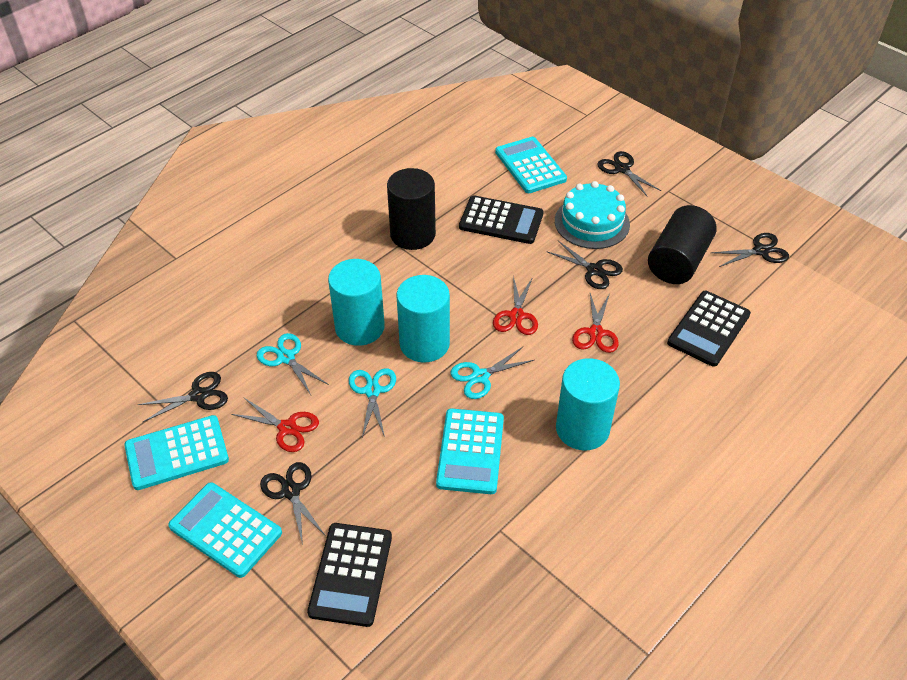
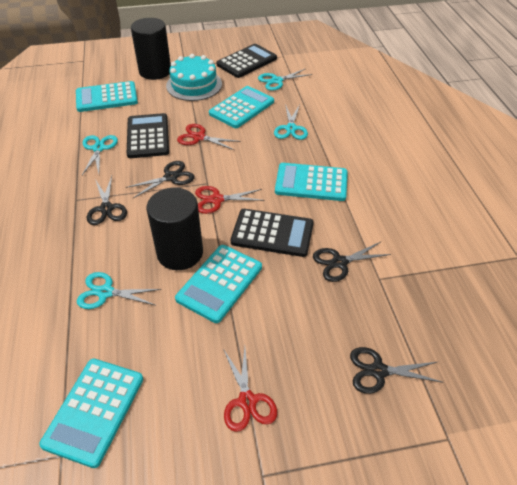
black scissors: [137,372,228,422] [260,462,326,545] [546,241,623,289] [597,151,661,197] [711,233,789,267] = 5 -> [87,176,127,225] [126,161,195,198] [313,242,391,282] [350,347,442,394] = 4
turquoise calculator: [124,415,229,490] [168,482,282,578] [436,409,504,494] [495,137,567,193] = 4 -> [39,358,143,468] [76,81,138,112] [175,245,262,323] [209,86,274,128] [275,163,348,201] = 5
turquoise cylinder: [328,259,385,346] [396,275,450,363] [556,358,620,450] = 3 -> none = 0
turquoise scissors: [257,333,329,395] [349,368,396,438] [450,347,534,399] = 3 -> [77,272,161,309] [82,135,118,175] [258,69,313,91] [274,104,308,140] = 4

